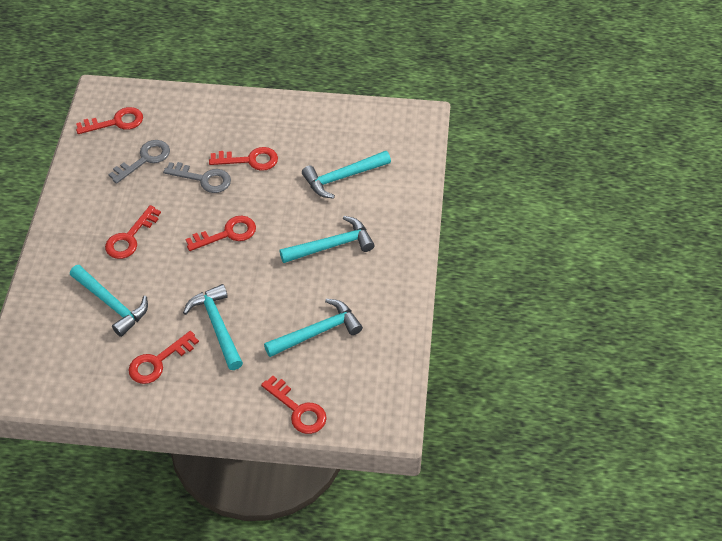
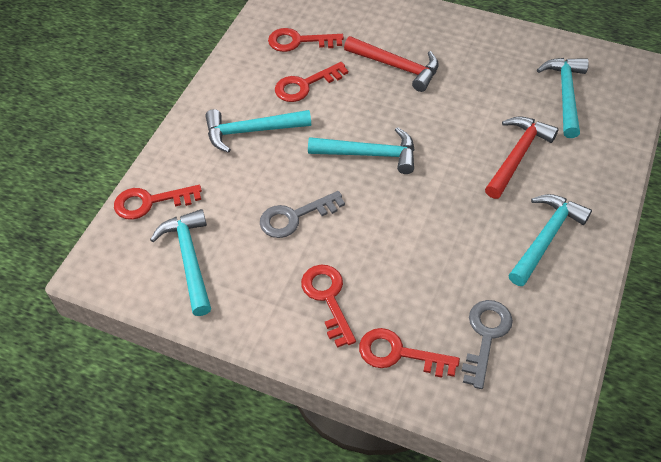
red hammer: none = 0 -> [344,36,439,92] [485,116,558,199] = 2
red key: [76,107,143,134] [105,205,161,259] [129,331,199,384] [186,216,256,251] [209,147,278,171] [261,376,327,434] = 6 -> [114,185,202,220] [268,28,344,52] [275,62,348,102] [301,265,356,348] [359,328,460,378] = 5

